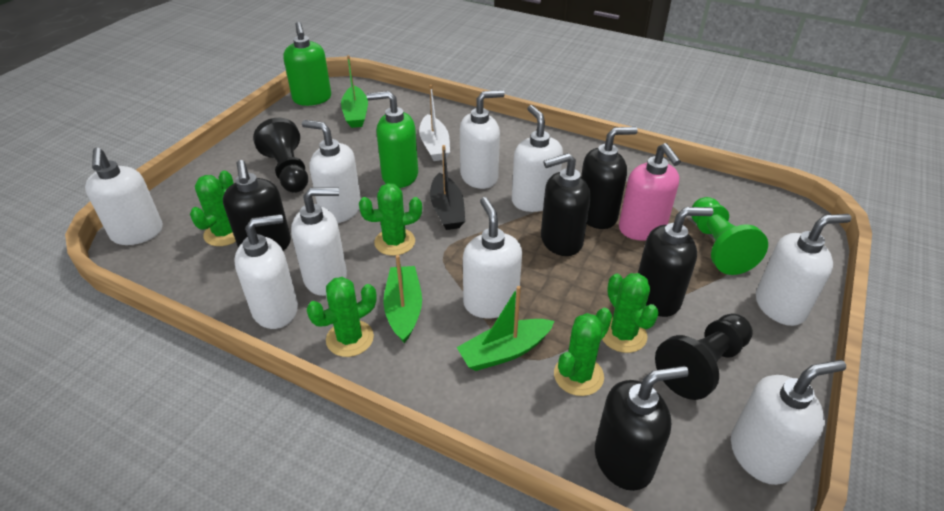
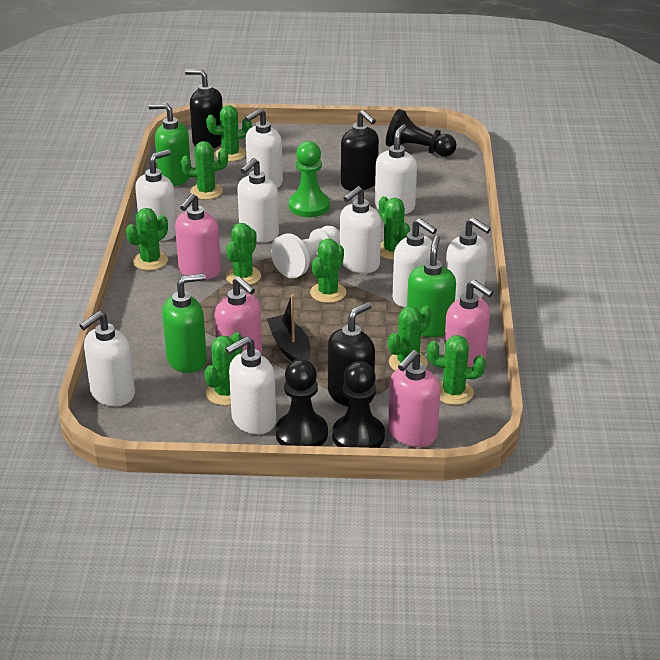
black pawn: [253,118,308,193] [655,314,753,400] = 2 -> [276,359,328,446] [332,361,385,448] [386,109,457,157] = 3
black soap dispenser: [223,160,291,251] [541,153,591,256] [581,127,638,229] [595,366,689,491] [638,207,713,317] = 5 -> [185,69,223,148] [328,302,375,407] [341,110,379,191] = 3
green boat: [341,55,368,128] [383,255,422,343] [457,286,554,371] = 3 -> none = 0
green cactus: [190,170,236,246] [307,277,376,357] [359,183,422,256] [554,308,612,396] [602,273,659,353] = 5 -> [126,208,168,270] [181,141,228,200] [204,332,243,406] [206,105,252,162] [226,223,261,285] [310,239,346,303] [379,196,410,260] [388,306,431,371] [427,335,486,405] = 9
green soap dispenser: [283,22,331,106] [367,91,418,188] = 2 -> [149,103,190,186] [162,273,207,373] [407,235,456,337] = 3
pink soap dispenser: [619,143,681,241] = 1 -> [175,193,221,279] [215,276,262,354] [388,350,440,447] [443,280,493,367] = 4
white boat: [419,85,450,161] = 1 -> none = 0
white pawn: none = 0 -> [271,226,340,278] = 1

